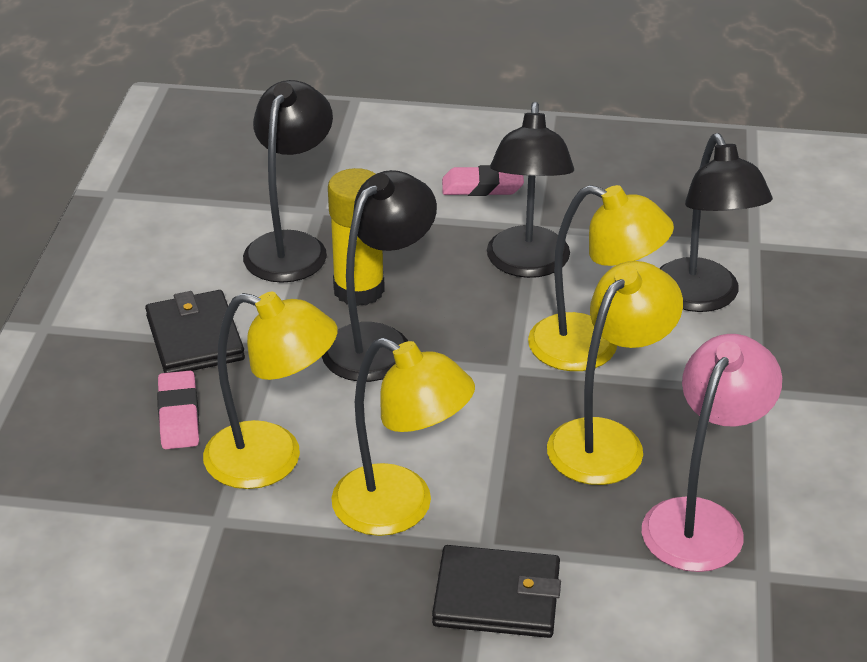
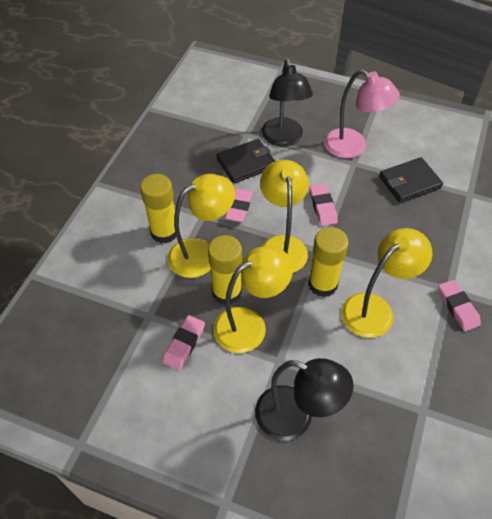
black lamp: [243,80,333,283] [322,170,437,382] [487,102,574,278] [659,133,773,312] = 4 -> [255,358,354,441] [262,59,313,146] = 2
pink eraser: [157,370,199,449] [442,165,524,196] = 2 -> [162,315,205,370] [225,188,253,222] [309,184,338,226] [438,280,481,331] = 4
yellow glue stick: [328,168,385,306] = 1 -> [140,174,176,243] [208,235,242,305] [308,227,349,297] = 3

